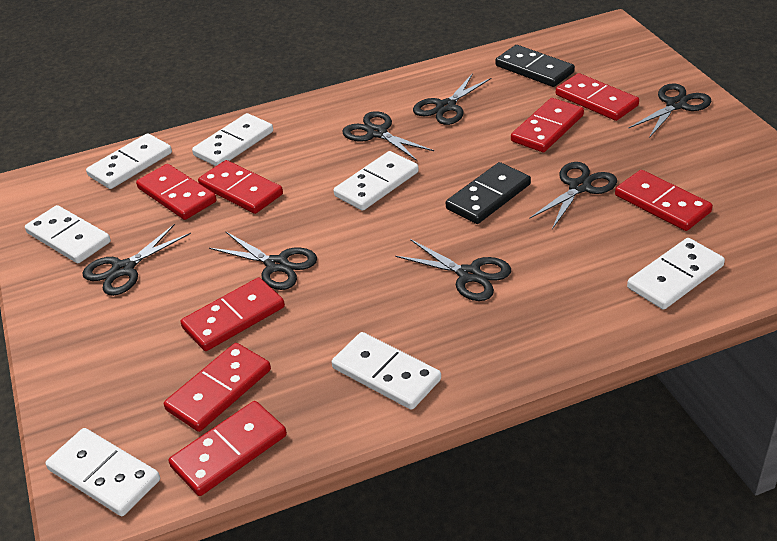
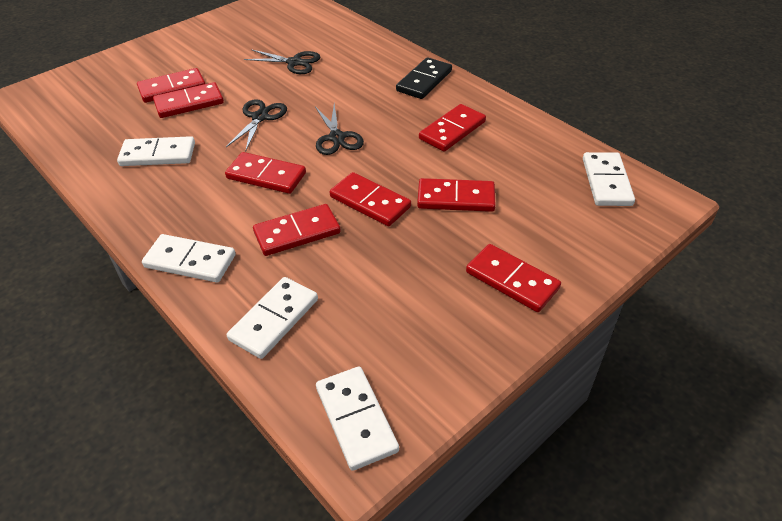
black domino: [446,162,531,224] [495,45,575,87] = 2 -> [396,57,452,99] = 1
black scissors: [82,224,191,296] [209,231,317,290] [342,111,434,161] [395,239,511,301] [413,73,491,125] [529,162,617,229] [628,83,712,138] = 7 -> [226,99,287,150] [244,49,320,74] [315,104,364,155] = 3
white domino: [25,205,111,263] [45,428,160,516] [86,133,172,189] [192,113,273,166] [332,332,441,410] [334,151,419,211] [627,238,725,310] = 7 -> [117,136,195,166] [142,234,236,283] [227,277,318,359] [316,366,399,471] [583,152,635,206] = 5

